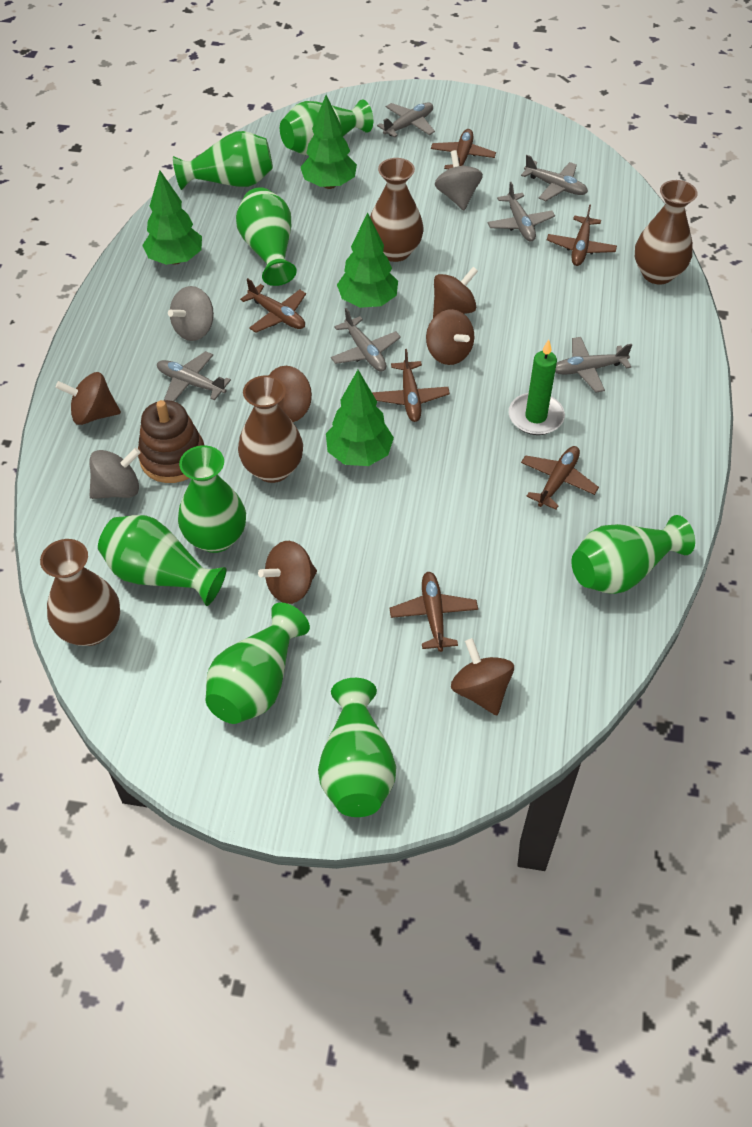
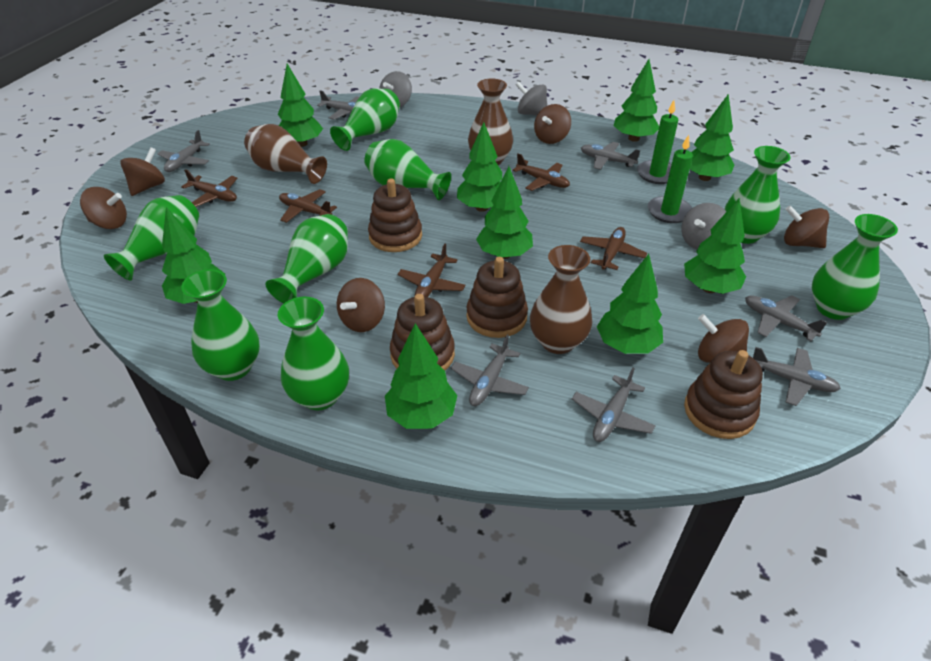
brown plane: [240,278,306,333] [372,349,450,422] [390,572,478,652] [431,129,496,169] [521,446,599,510] [547,204,617,266] = 6 -> [181,169,237,207] [279,189,337,223] [397,244,466,297] [512,153,570,191] [580,227,647,270] = 5
brown stacking toy: [138,400,204,483] = 1 -> [368,179,422,252] [390,294,455,370] [466,257,528,338] [684,350,763,439] = 4
brown vase: [40,539,120,646] [238,376,303,483] [370,158,424,262] [635,180,697,285] = 4 -> [244,124,327,184] [468,78,513,165] [530,245,592,354] = 3
green candle: [509,340,565,435] = 1 -> [637,100,678,184] [648,135,693,223] = 2
green tree: [142,170,202,265] [300,95,357,189] [326,370,394,466] [337,212,398,308] = 4 -> [162,207,225,304] [278,64,323,147] [385,323,457,429] [457,122,502,212] [476,166,533,259] [597,254,663,354] [614,59,659,142] [684,198,746,294] [690,94,734,181] = 9
grey plane: [157,351,231,402] [331,308,401,371] [377,102,435,138] [488,182,555,242] [521,155,588,201] [555,337,632,392] = 6 -> [158,130,210,172] [317,90,359,120] [451,334,529,406] [572,368,656,442] [581,142,640,170] [745,295,827,341] [753,347,841,406] = 7

